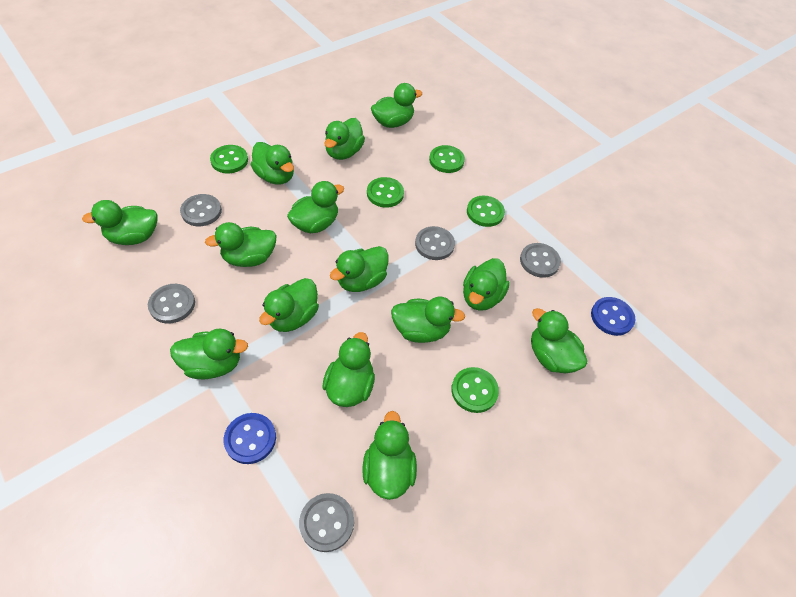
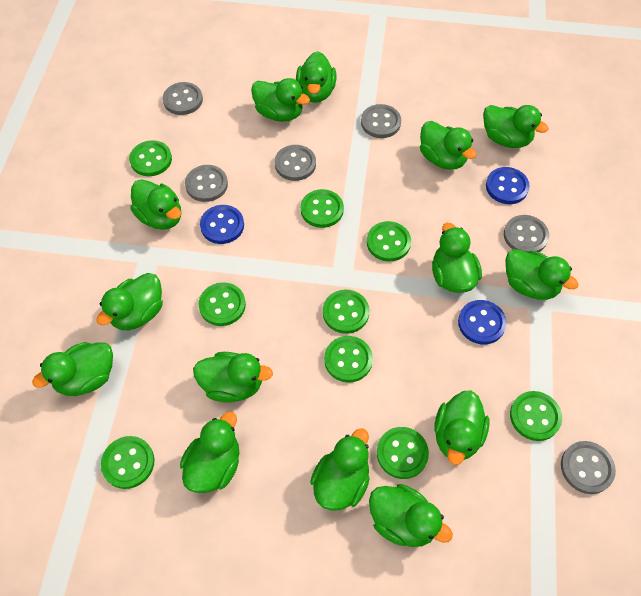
blue button: [224,413,276,464] [591,297,635,336] = 2 -> [200,205,244,244] [458,300,507,344] [486,167,530,204] = 3
green button: [210,145,248,173] [367,177,404,208] [429,145,465,173] [451,367,499,413] [467,196,505,227] = 5 -> [101,436,155,489] [129,140,172,176] [199,282,246,326] [301,189,344,228] [323,290,369,334] [324,336,373,382] [367,221,411,262] [377,427,429,479] [510,391,562,441] = 9
grey button: [148,284,195,324] [180,194,222,227] [299,493,354,552] [415,226,455,260] [520,243,561,278] = 5 -> [163,82,203,115] [185,165,228,202] [275,145,316,181] [361,104,401,138] [504,215,549,252] [561,441,616,494] = 6

